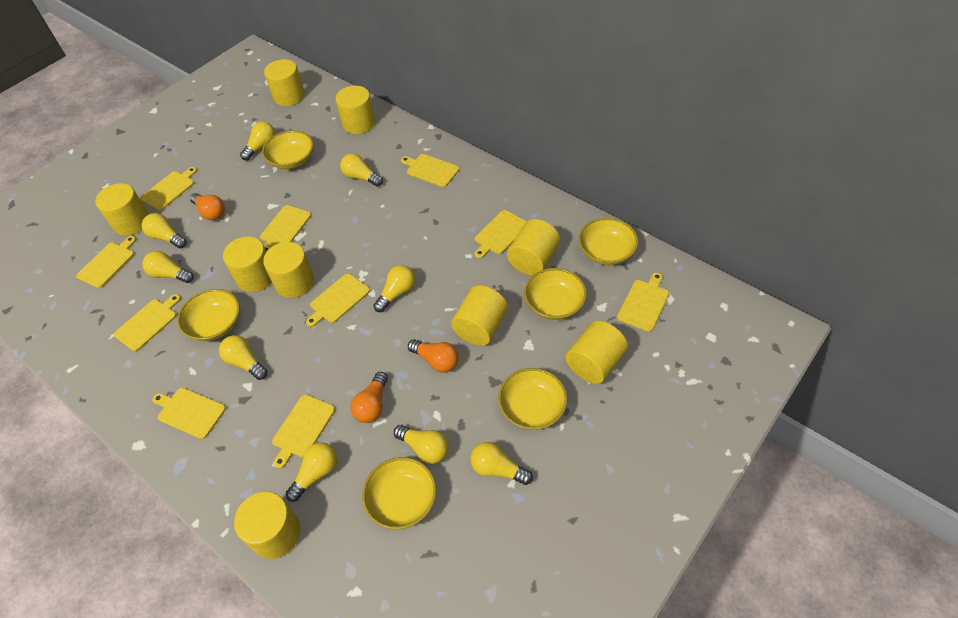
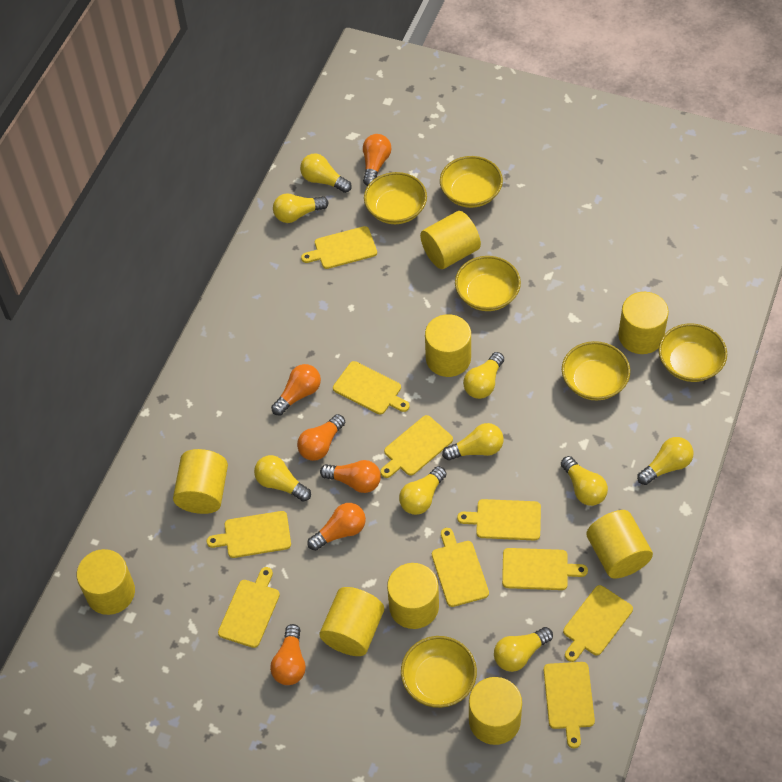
orange light bulb: [190,193,225,220] [350,372,388,423] [408,339,459,373] = 3 -> [270,624,306,685] [271,364,321,415] [297,414,346,461] [307,503,366,551] [320,460,381,493] [363,134,391,186] = 6

